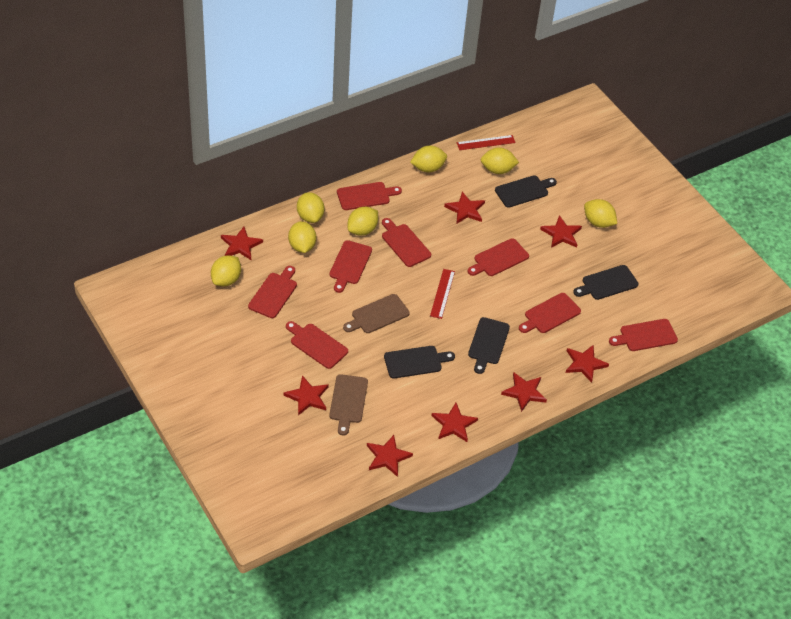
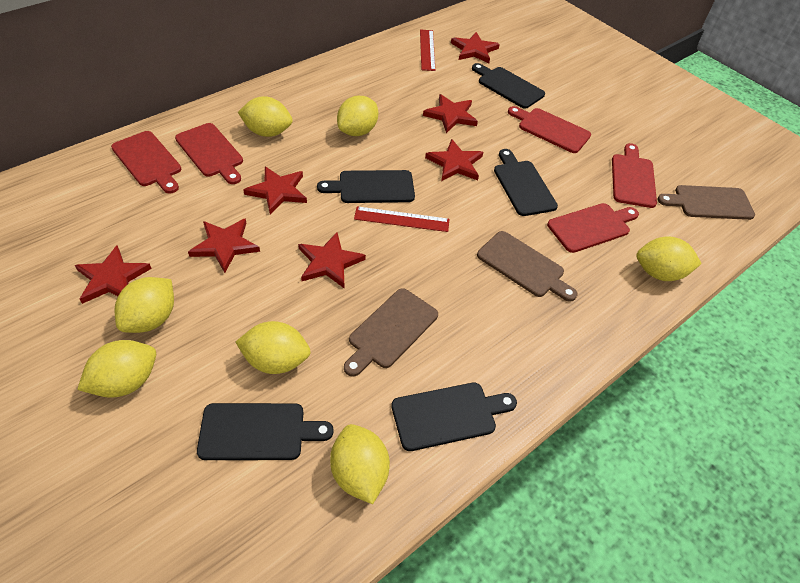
black cutting board: [384,346,455,378] [468,317,510,374] [495,175,557,208] [573,265,639,300] = 4 -> [197,403,334,460] [317,170,415,203] [391,383,517,451] [472,63,545,109] [494,149,558,216] = 5
brown cutting board: [329,374,368,435] [343,294,410,333] = 2 -> [344,288,438,377] [477,231,577,302] [657,185,755,220] = 3
red cutting board: [248,266,297,318] [286,321,348,369] [329,240,372,293] [337,182,402,210] [382,218,431,267] [468,238,529,276] [519,293,581,333] [609,319,678,351] = 8 -> [111,131,181,194] [175,123,243,184] [508,106,591,153] [547,203,639,253] [612,143,657,208] = 5
red star: [221,227,263,260] [283,375,329,415] [367,435,413,477] [432,403,478,442] [444,192,485,224] [501,372,547,412] [540,215,582,248] [566,345,609,383] = 8 -> [75,245,152,304] [188,218,260,273] [244,167,307,215] [298,232,366,288] [423,94,478,133] [425,139,483,181] [451,32,500,63] = 7

